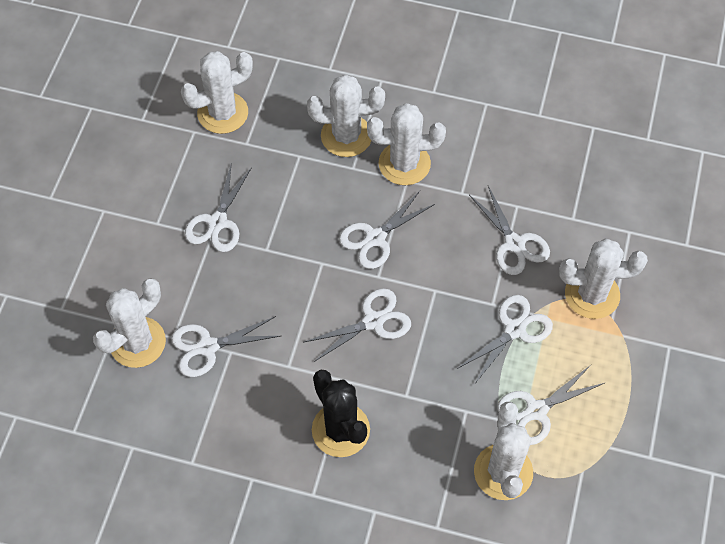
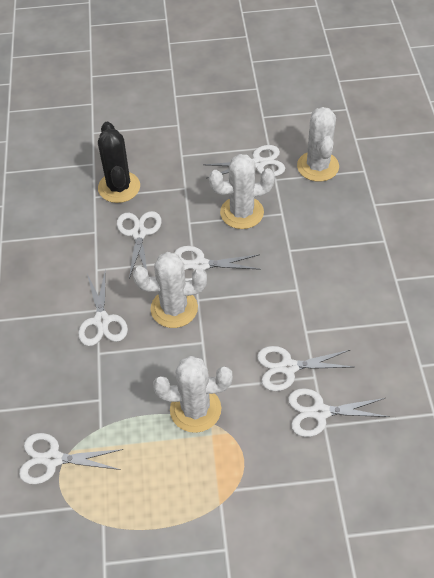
white cactus: [93,278,166,368] [181,51,253,134] [307,74,385,157] [367,103,446,185] [474,402,533,500] [559,238,648,319] = 6 -> [133,252,207,328] [153,356,232,433] [209,154,275,229] [297,107,339,182] = 4

